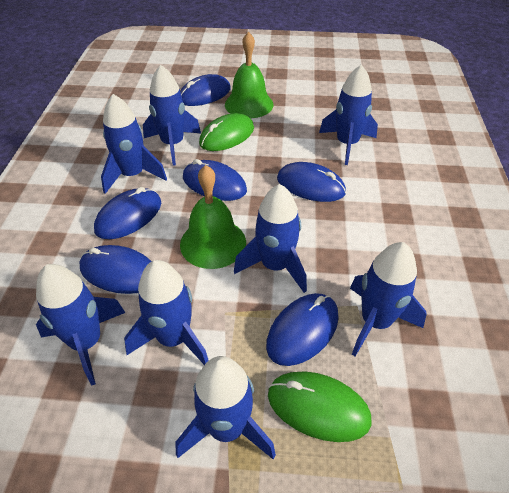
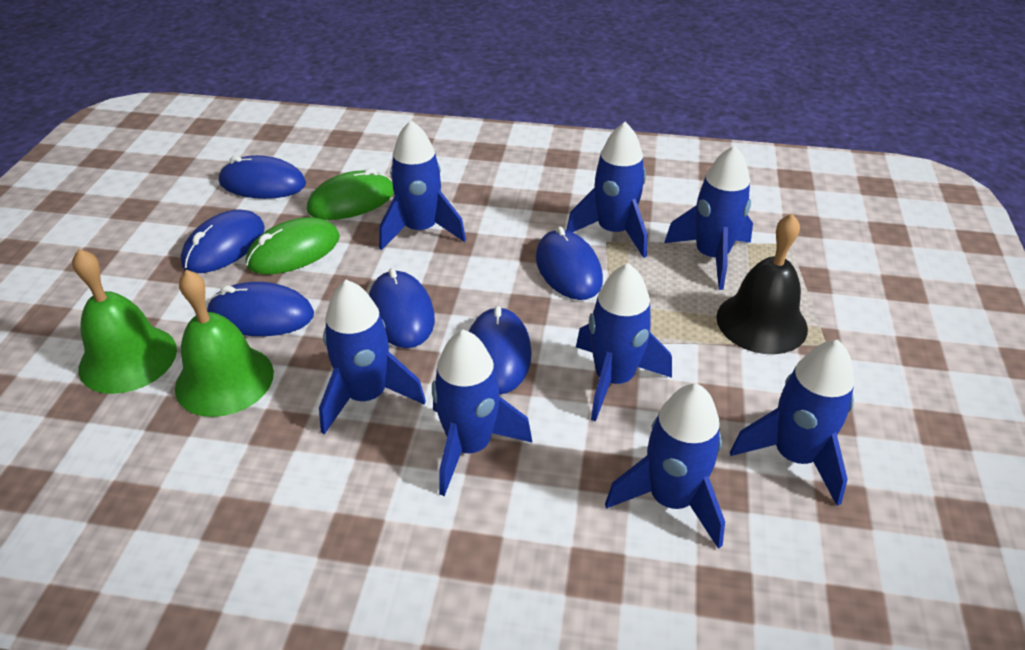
black bell: none = 0 -> [716,214,808,354] = 1

